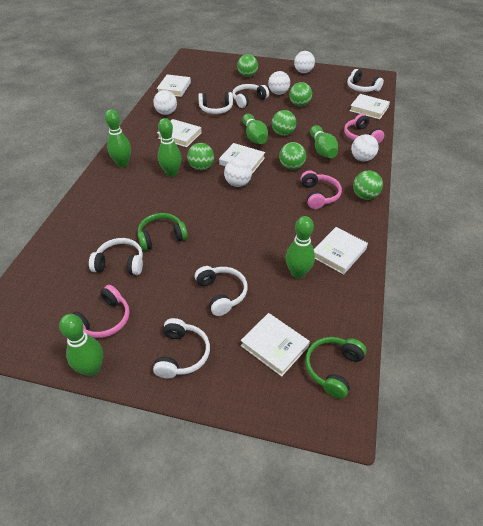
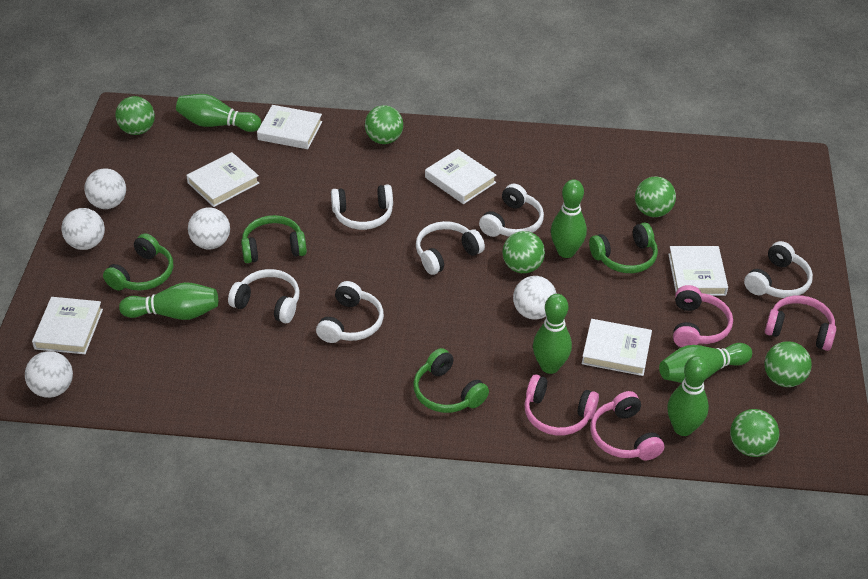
green headphones: [138,213,188,251] [305,337,366,399] = 2 -> [103,233,173,291] [241,215,307,263] [413,348,489,413] [589,223,658,273] = 4
pink headphones: [73,285,130,338] [301,170,342,209] [344,114,384,144] = 3 -> [524,374,599,436] [590,391,664,460] [673,285,733,347] [765,295,836,351] = 4

